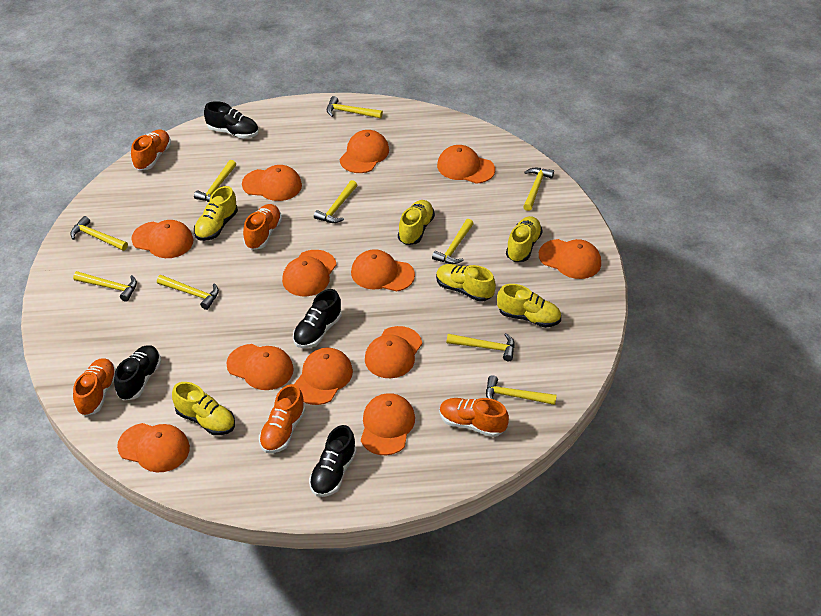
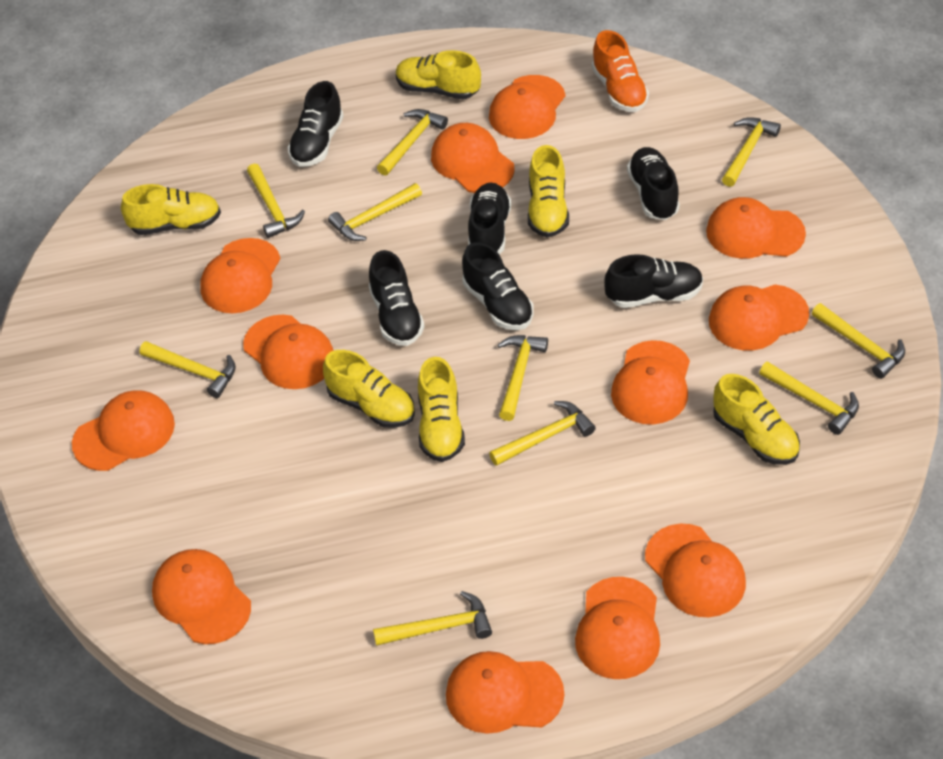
black shoe: [114,345,161,400] [204,101,259,139] [293,289,342,348] [309,425,357,497] = 4 -> [287,81,344,167] [369,250,425,346] [462,242,534,330] [468,183,511,254] [604,254,703,308] [627,147,680,220] = 6
orange shoe: [73,358,116,416] [131,129,171,170] [243,204,282,250] [259,384,305,453] [440,398,509,437] = 5 -> [592,30,649,112] = 1

